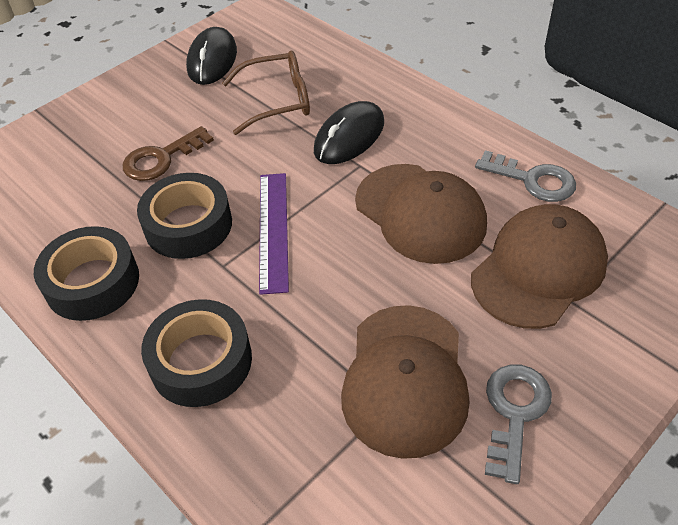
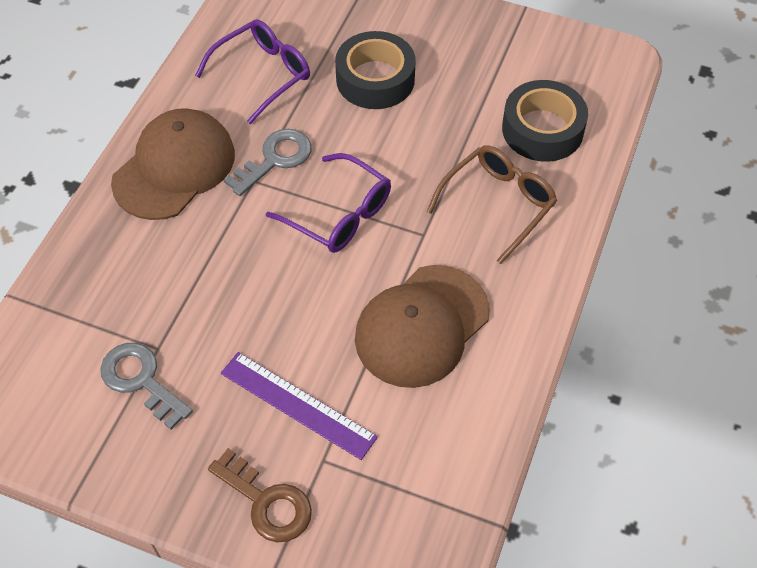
black mouse: [186,27,237,85] [314,101,384,164] = 2 -> none = 0
black tape: [34,226,139,321] [137,173,232,259] [141,299,252,407] = 3 -> [335,31,416,109] [502,80,588,162] = 2
brown cap: [341,305,470,459] [355,164,487,264] [471,204,608,329] = 3 -> [111,108,235,220] [355,265,490,388] = 2
purple glasses: none = 0 -> [195,19,310,124] [266,153,391,253] = 2

